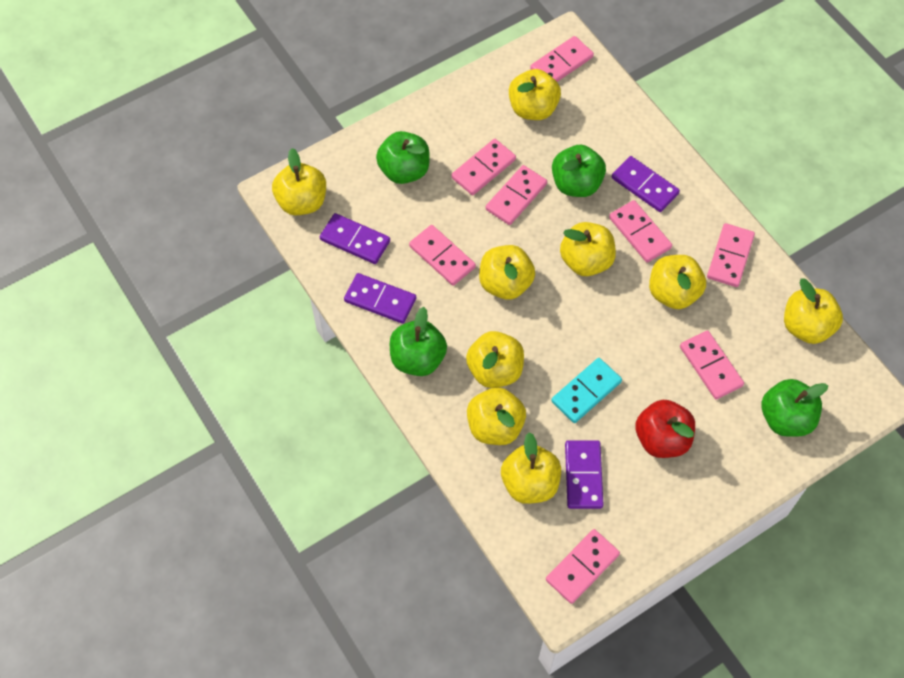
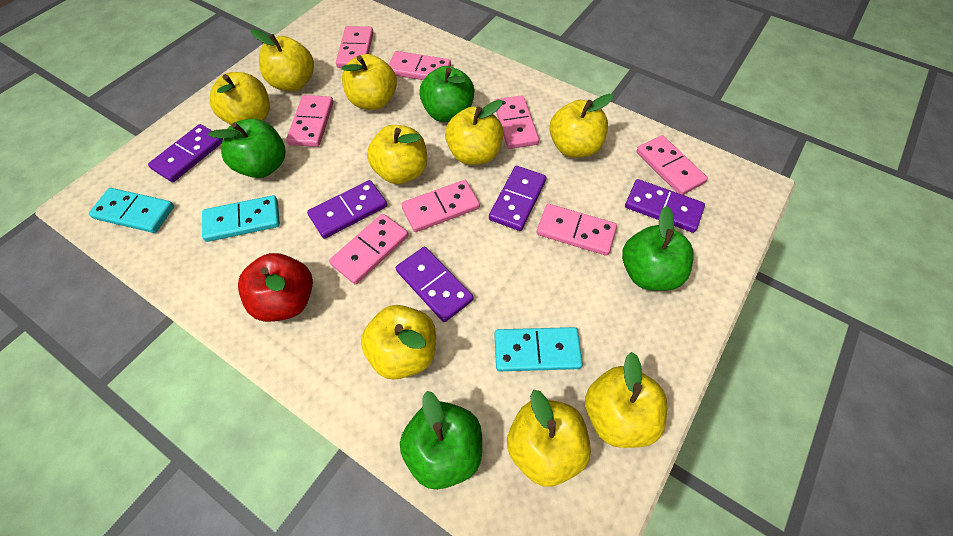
purple domino: [320,213,390,264] [344,273,416,324] [565,440,604,509] [612,156,680,212] = 4 -> [148,124,223,182] [307,180,387,239] [396,247,473,322] [489,166,546,231] [625,179,705,233] = 5
turquoise domino: [551,358,622,423] = 1 -> [89,188,174,233] [202,195,280,242] [494,327,583,371] = 3

